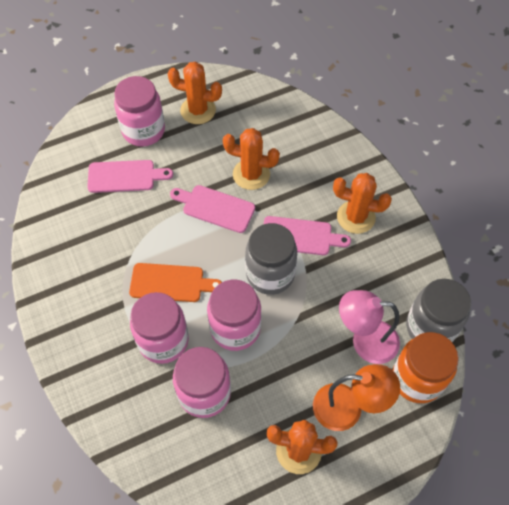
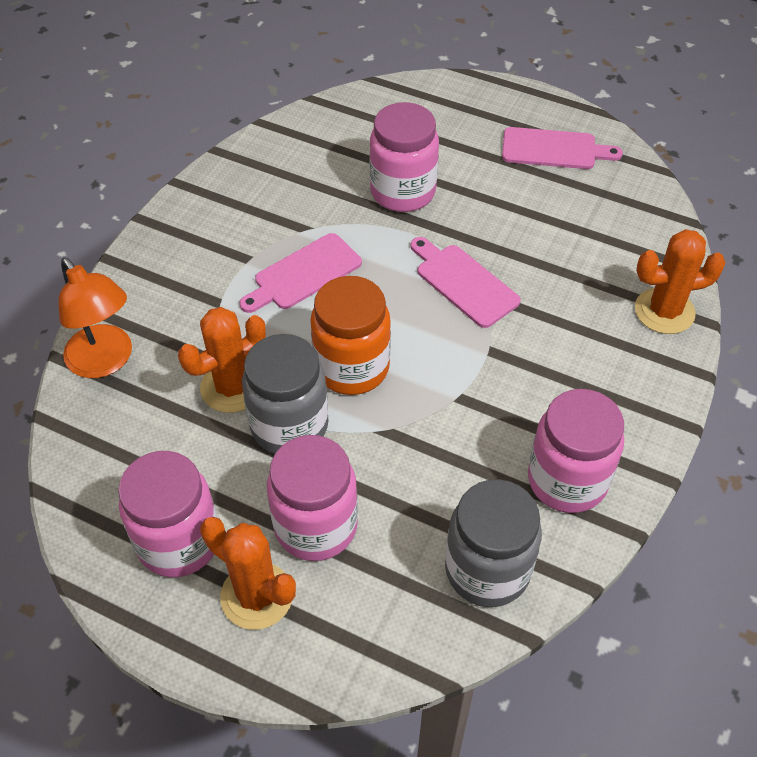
orange cactus: [168,62,222,124] [223,128,280,190] [267,420,338,474] [333,173,392,234] = 4 -> [178,307,266,413] [200,517,296,630] [635,229,726,334] = 3
orange cutting board: [129,263,222,302] = 1 -> none = 0
pink lamp: [339,290,400,364] = 1 -> none = 0

